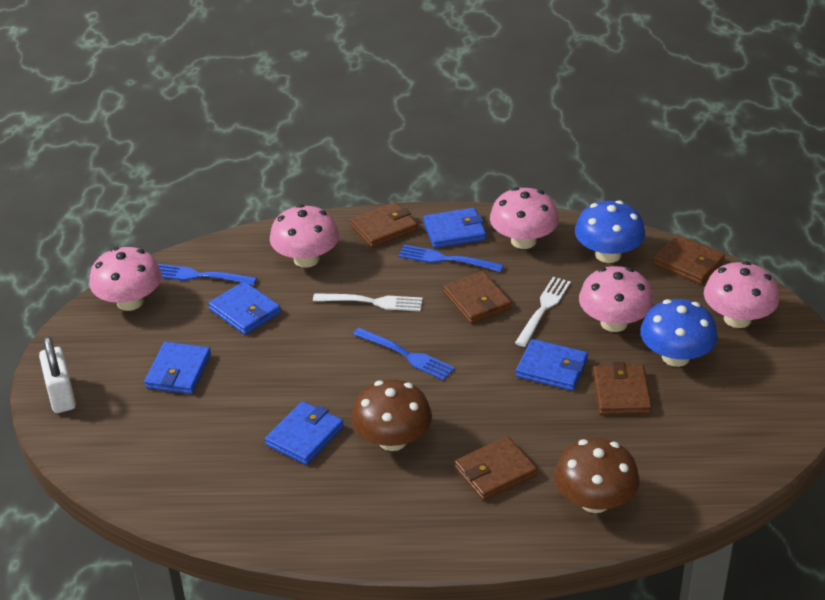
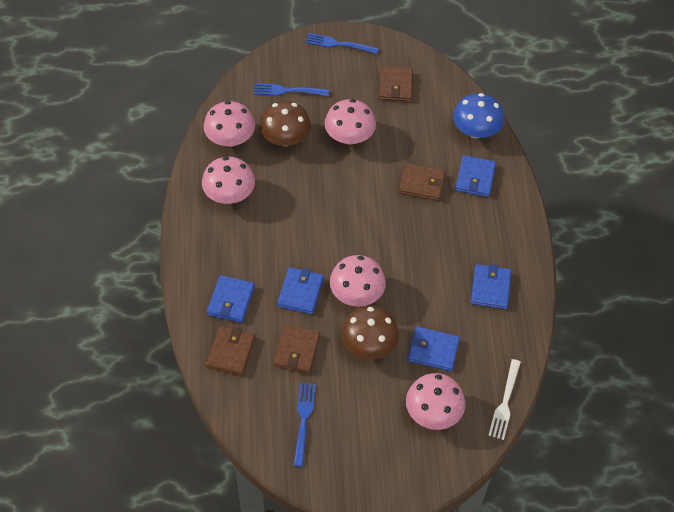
blue mushroom: [575,200,645,263] [640,299,718,367] = 2 -> [453,93,504,138] = 1
brown wallet: [350,202,418,248] [443,271,512,324] [454,436,537,501] [593,362,652,415] [653,235,725,285] = 5 -> [206,326,255,376] [273,325,320,374] [379,66,413,101] [399,163,446,201] = 4
white fork: [313,293,423,311] [515,277,571,347] = 2 -> [488,359,521,440] = 1
white padlock: [39,336,76,413] = 1 -> none = 0

